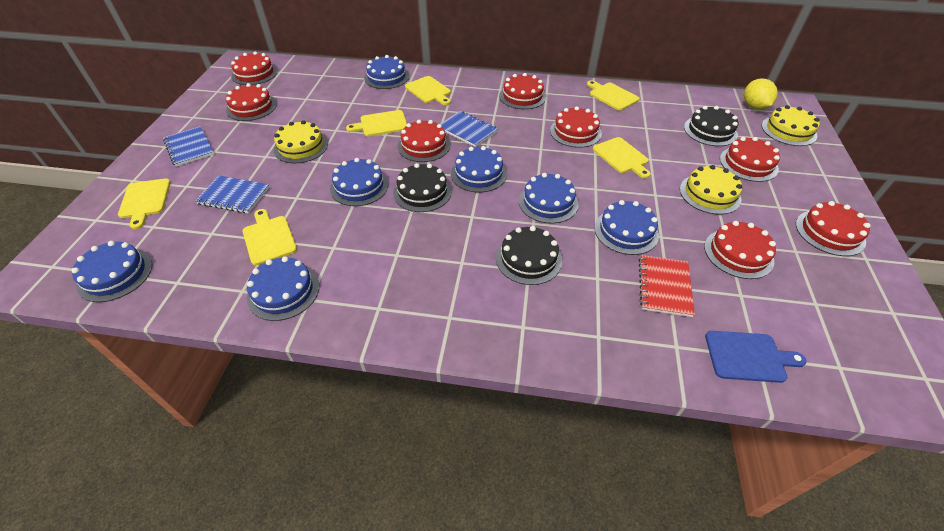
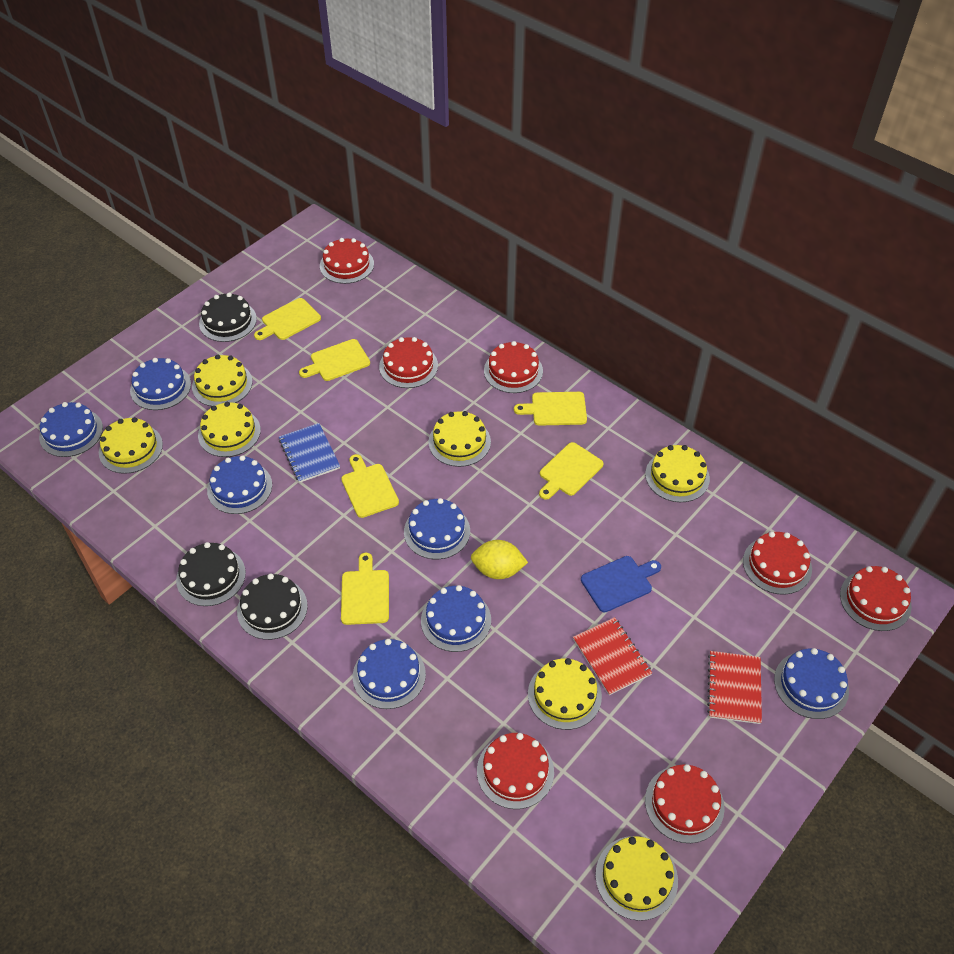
blue notebook: [163,126,214,167] [195,176,269,213] [441,111,498,147] = 3 -> [279,423,340,483] = 1
red cake: [226,83,277,121] [231,52,278,85] [397,120,450,162] [499,73,546,109] [550,106,602,148] [704,221,776,279] [720,137,780,182] [796,201,871,256] = 8 -> [320,238,374,284] [379,337,438,388] [477,733,554,809] [484,341,543,393] [645,764,725,843] [743,532,812,595] [840,566,912,631] = 7
red notebook: [639,255,695,317] = 1 -> [573,617,652,695] [707,651,762,724] = 2
yellow cake: [274,120,328,163] [680,165,742,215] [762,105,820,146] = 3 -> [99,417,163,474] [192,355,253,406] [198,402,261,457] [428,411,491,467] [528,658,602,730] [596,836,678,921] [645,445,710,502] = 7

